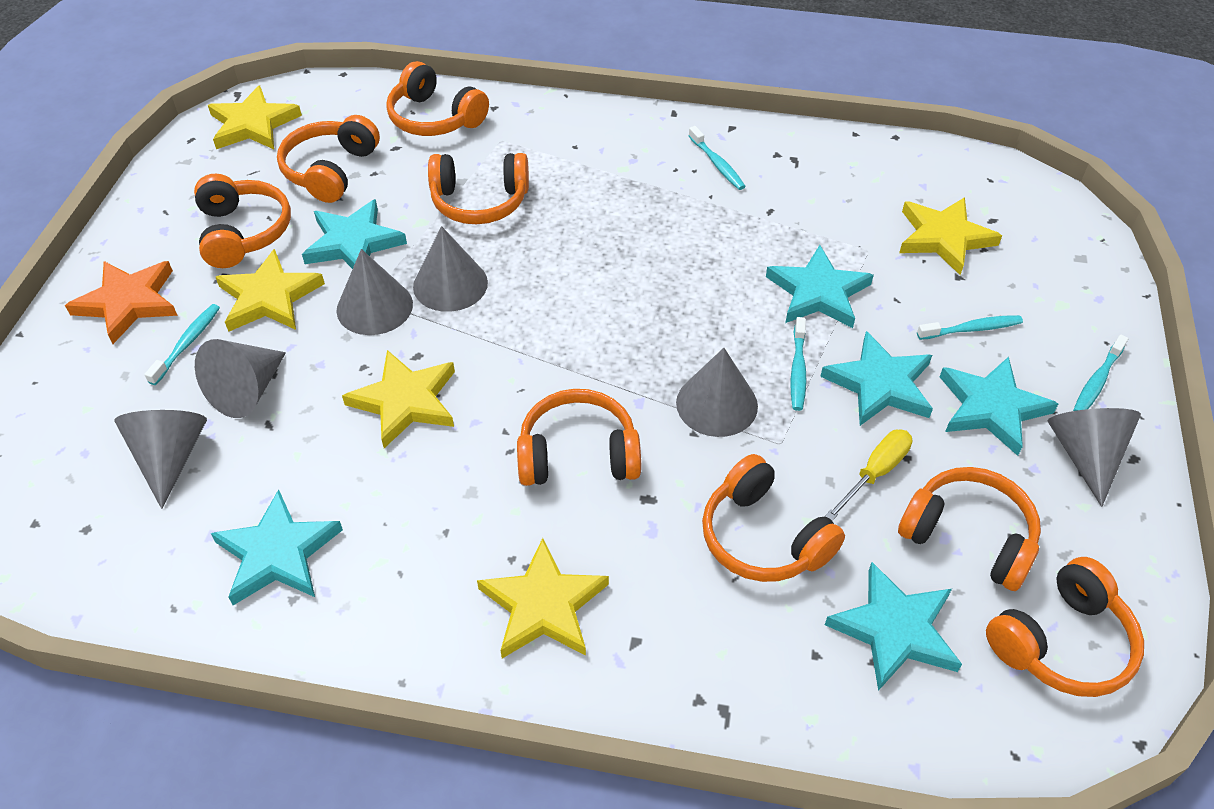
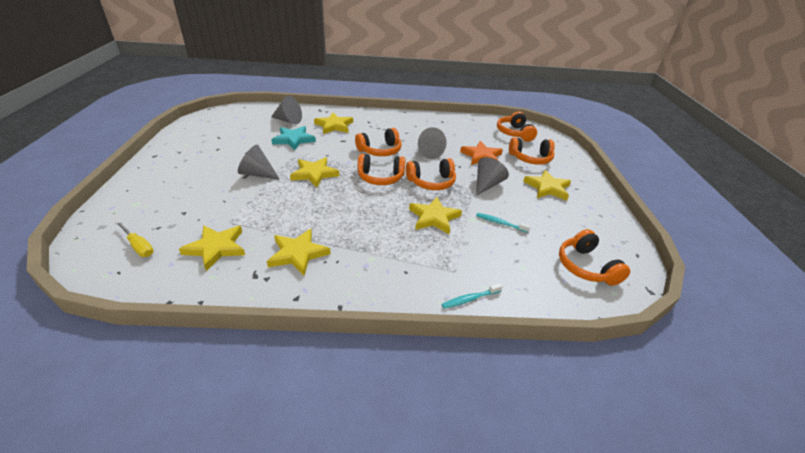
grey cone: [114,410,207,509] [195,339,286,418] [336,249,413,335] [413,226,488,312] [676,348,758,437] [1047,408,1141,507] = 6 -> [238,145,280,179] [271,96,302,124] [418,127,447,159] [476,157,509,196] = 4
orange headphones: [194,174,291,268] [277,115,380,203] [386,61,489,136] [428,153,529,224] [517,389,641,486] [702,454,845,582] [898,467,1041,591] [986,557,1144,697] = 8 -> [355,128,402,156] [358,154,406,185] [406,158,456,190] [497,111,537,142] [509,137,555,165] [559,229,630,286] = 6
turquoise star: [211,489,343,605] [302,199,407,269] [766,245,874,328] [820,331,933,426] [825,562,962,691] [940,357,1058,456] = 6 -> [271,126,316,150] = 1
turquoise toothbrush: [144,304,220,385] [689,126,746,190] [790,317,807,411] [917,315,1023,340] [1073,335,1128,411] = 5 -> [442,283,503,309] [476,213,531,233] = 2
yellow star: [208,85,302,149] [216,249,325,332] [342,350,455,448] [477,538,609,658] [899,197,1002,275] = 5 -> [179,225,245,271] [267,229,331,275] [290,157,339,187] [314,113,353,134] [409,197,462,234] [523,170,571,201] = 6

